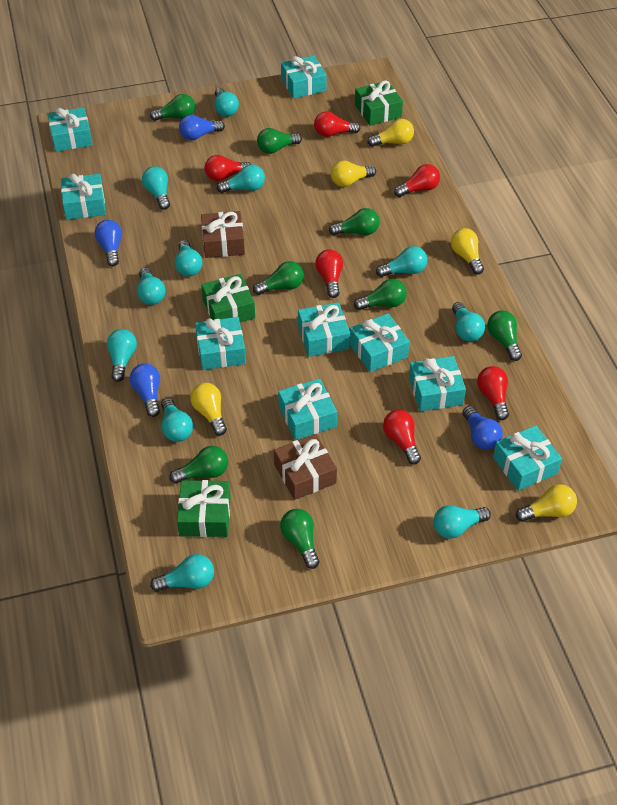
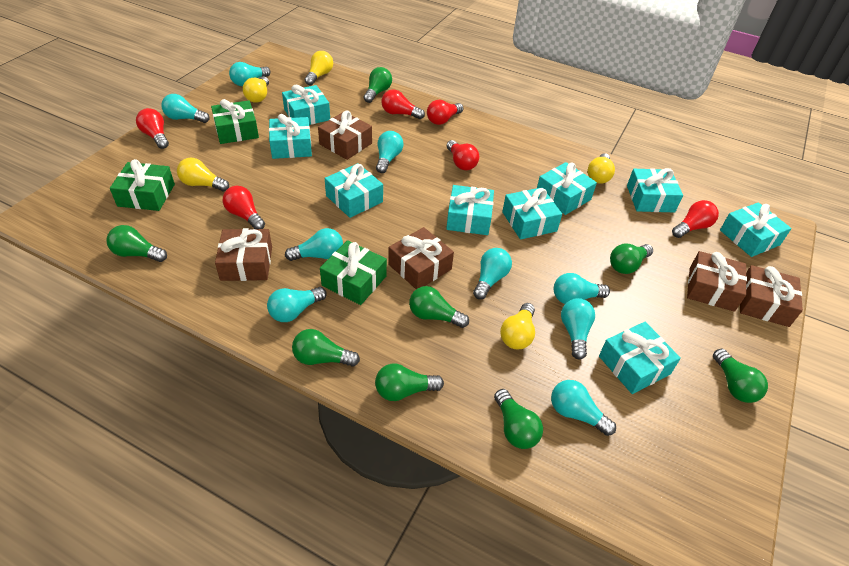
blue light bulb: [95,220,122,266] [130,363,160,417] [179,115,225,140] [462,406,503,450] = 4 -> none = 0
brown gift: [201,211,245,258] [274,434,337,500] = 2 -> [215,228,272,281] [318,110,372,160] [388,227,454,289] [687,251,747,312] [740,265,803,327] = 5
turquoise light bulb: [107,329,137,382] [137,267,165,305] [142,166,170,210] [150,554,214,592] [161,398,193,442] [175,240,202,276] [214,88,239,117] [217,164,265,193] [376,246,427,277] [433,505,491,539] [452,302,485,342] = 11 -> [161,94,210,123] [229,62,271,86] [267,287,327,322] [285,228,343,261] [376,131,403,173] [473,248,512,299] [551,380,616,436] [554,273,610,304] [561,298,595,360] = 9

